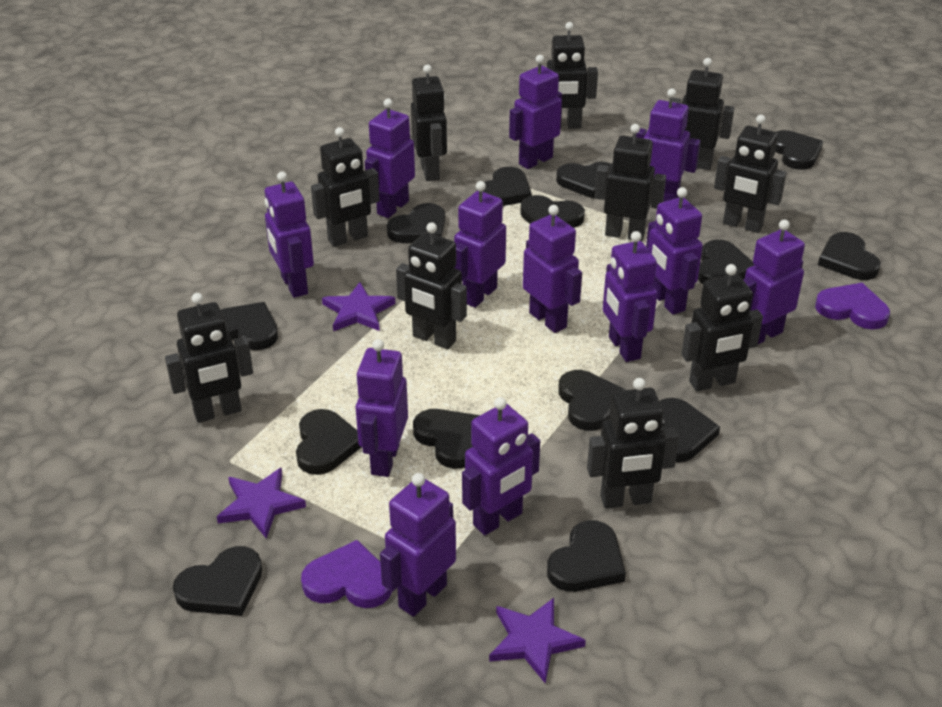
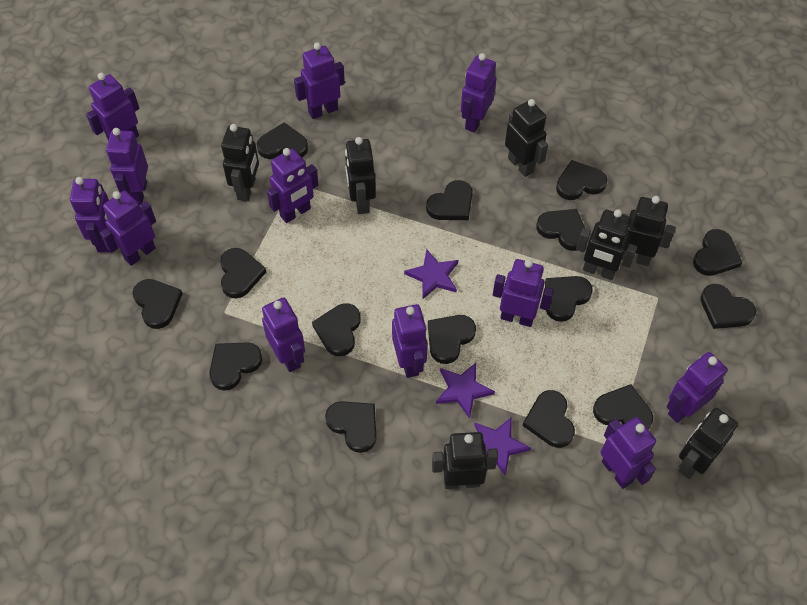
black heart: [173,546,262,616] [221,302,278,350] [296,409,361,475] [387,203,445,243] [413,409,480,469] [477,167,532,206] [520,195,585,228] [547,520,626,592] [556,162,611,199] [558,370,626,431] [659,398,720,462] [698,240,754,284] [775,130,823,170] [818,232,881,280] = 14 -> [133,279,183,329] [209,342,262,391] [220,248,266,298] [257,122,308,159] [312,303,361,356] [325,401,376,453] [426,180,473,220] [428,315,476,364] [522,390,575,448] [536,209,585,251] [545,276,593,322] [556,160,607,200] [593,384,653,430] [693,229,743,276] [700,284,756,329] = 15
black robot: [165,293,253,423] [311,127,379,247] [396,222,467,349] [411,65,447,181] [547,22,598,129] [587,378,679,509] [595,124,666,241] [672,58,735,170] [682,264,763,391] [714,115,787,233] = 10 -> [221,124,259,202] [345,137,376,214] [432,432,498,489] [505,99,548,177] [576,209,637,280] [622,196,675,266] [678,408,738,479] = 7
purple heart: [301,540,392,608] [815,283,890,329] = 2 -> none = 0

